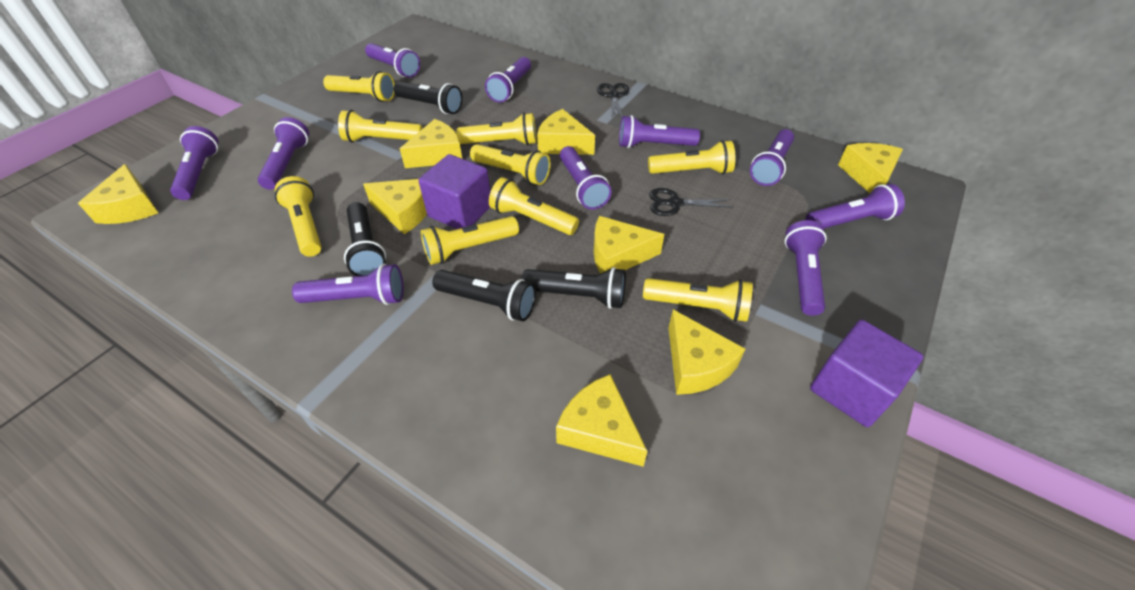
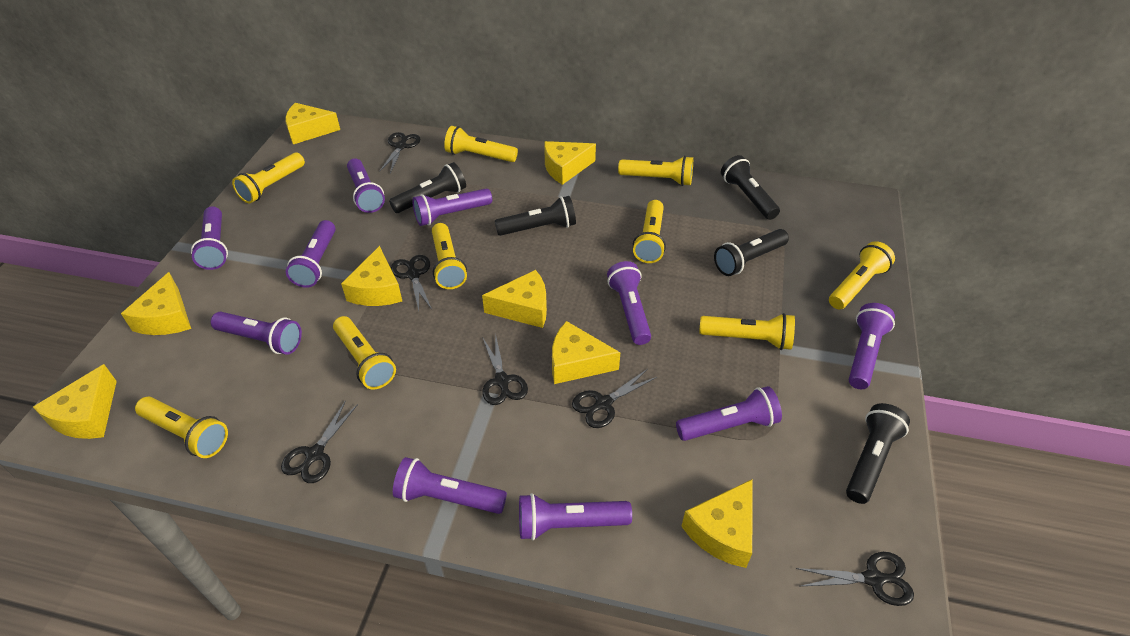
black flashlight: [344,202,386,276] [393,81,463,114] [432,270,536,321] [522,267,626,309] = 4 -> [389,162,466,213] [495,196,576,236] [714,229,789,276] [721,155,780,220] [846,403,910,504] = 5
black scissors: [597,83,629,118] [649,188,734,216] = 2 -> [281,400,358,483] [380,132,420,173] [391,255,432,311] [482,333,528,405] [572,369,657,428] [796,552,914,606] = 6
purple cube: [419,154,490,229] [810,320,924,427] = 2 -> none = 0

